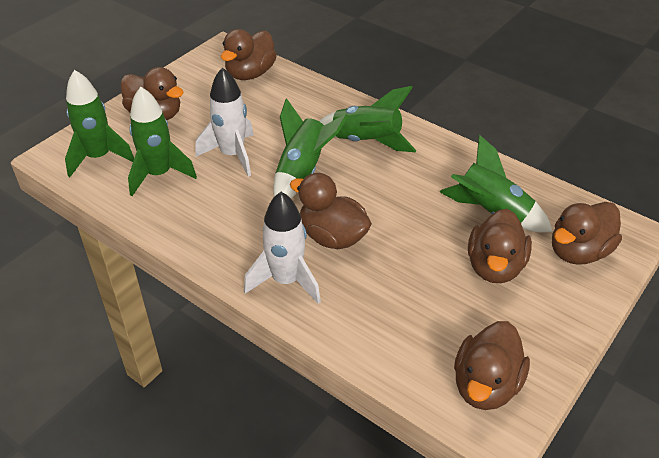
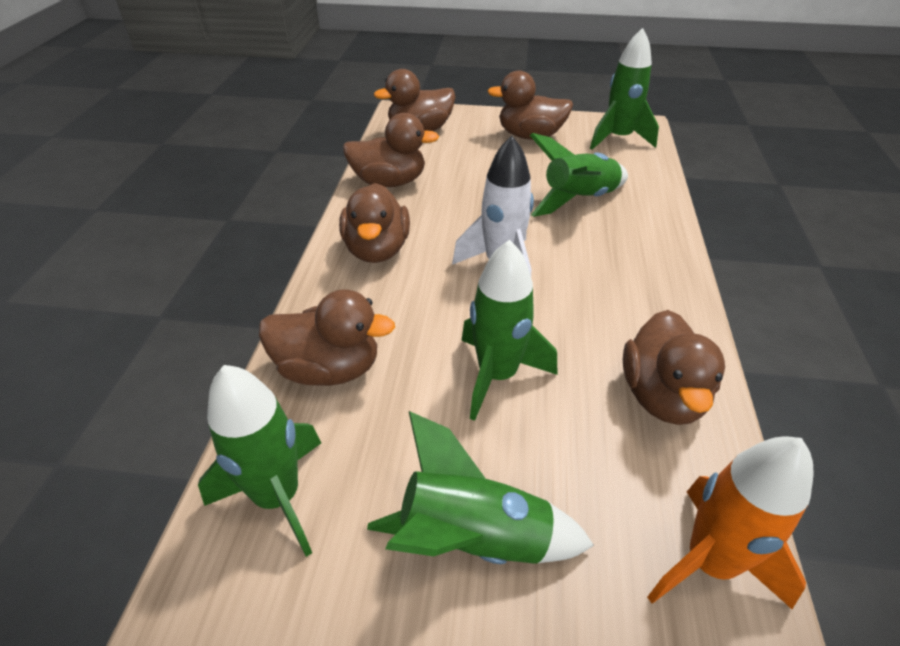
orange rocket: none = 0 -> [647,436,814,609] = 1
white rocket: [195,67,254,177] [244,192,321,304] = 2 -> [452,136,534,276] = 1

